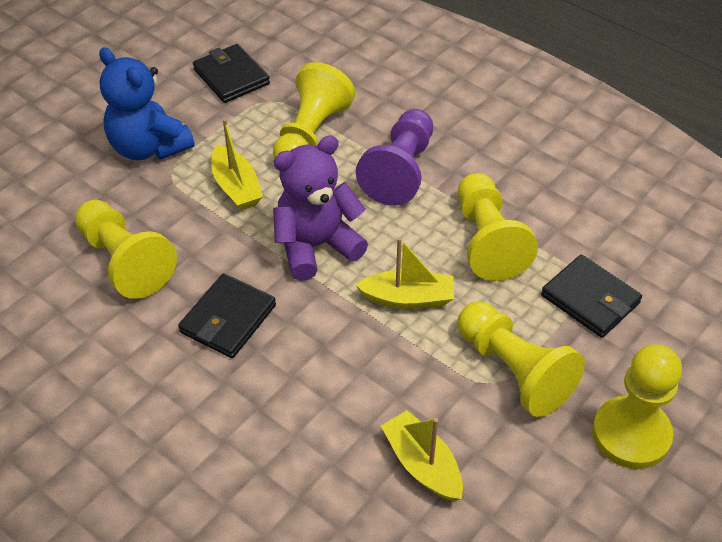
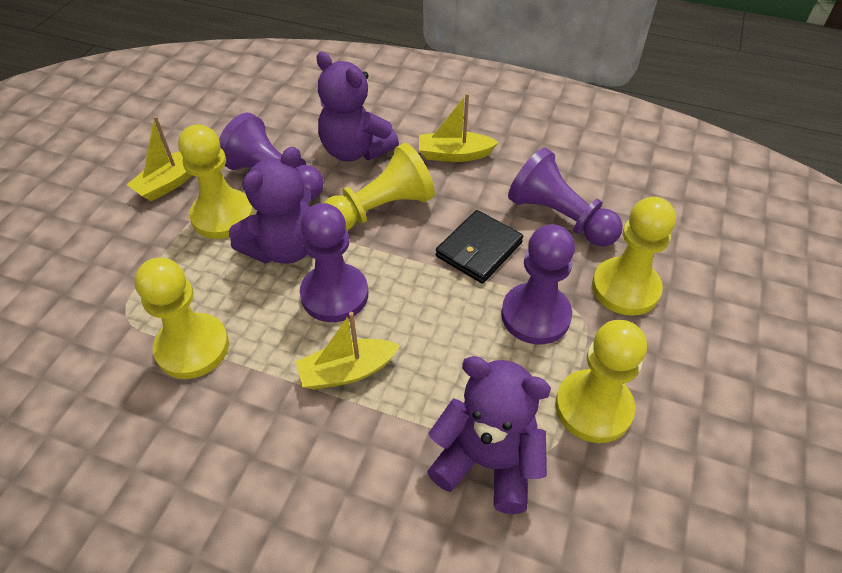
black wallet: [178,273,276,358] [193,44,270,103] [541,255,642,338] = 3 -> [436,210,523,284] = 1
blue teddy bear: [99,47,195,160] = 1 -> none = 0
purple pawn: [356,109,433,206] = 1 -> [219,113,324,200] [300,203,368,322] [501,224,575,344] [508,148,623,246] = 4
purple teddy bear: [273,136,368,281] = 1 -> [229,147,311,264] [316,52,399,161] [427,356,551,514] = 3

